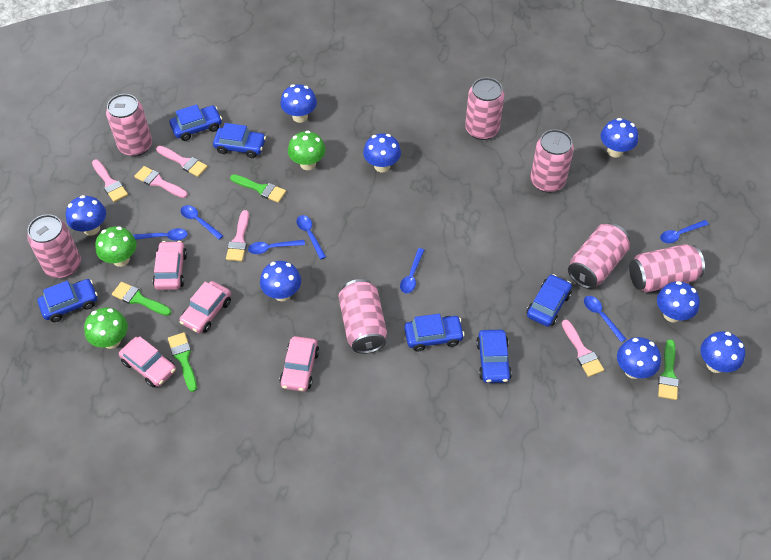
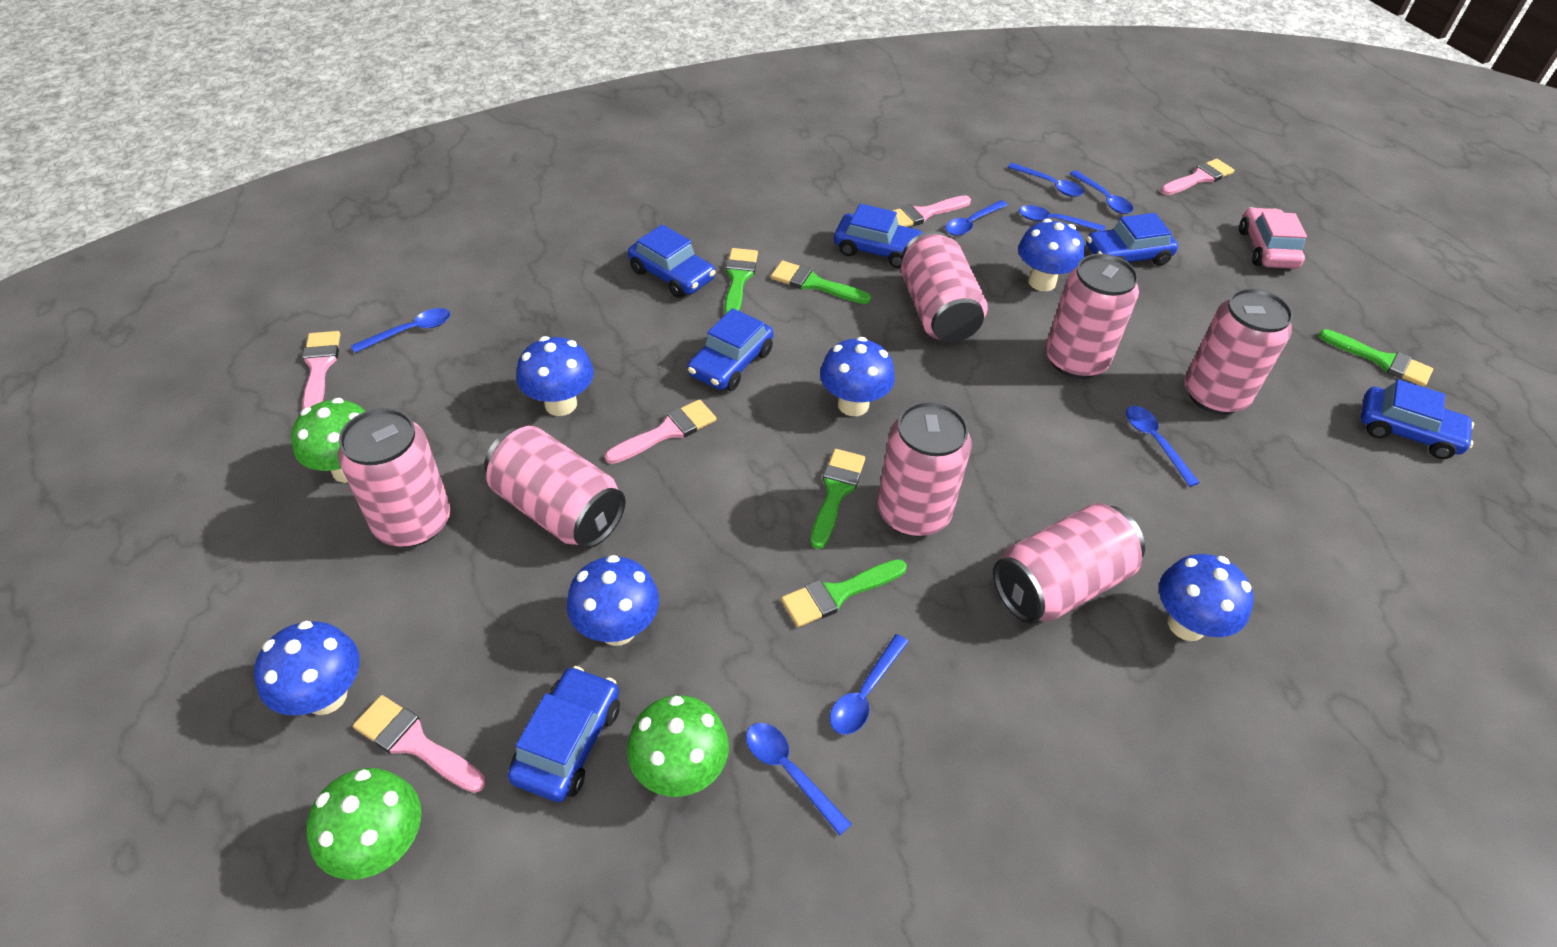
blue mushroom: [66,195,106,236] [260,261,301,301] [280,84,317,123] [363,133,401,172] [601,118,638,158] [617,337,661,379] [657,281,700,322] [700,331,745,373] = 8 -> [254,621,360,715] [516,336,594,416] [567,555,659,646] [820,337,895,416] [1018,219,1085,291] [1159,554,1254,641] = 6
blue spoon: [133,228,188,241] [180,205,223,240] [248,240,305,254] [296,215,326,260] [400,248,424,293] [584,296,626,342] [660,220,709,243] = 7 -> [351,308,451,353] [746,723,852,835] [830,634,909,735] [945,200,1007,236] [1008,163,1084,197] [1019,205,1105,231] [1070,171,1134,214] [1126,406,1200,487] = 8
green brush: [112,282,171,316] [168,332,197,392] [230,174,286,203] [658,339,679,400] = 4 -> [724,248,758,315] [771,261,871,304] [781,559,907,627] [811,449,865,549] [1318,329,1433,387] = 5
pink car: [119,336,176,387] [153,241,187,290] [179,281,231,333] [279,336,319,392] = 4 -> [1239,207,1307,269] = 1

